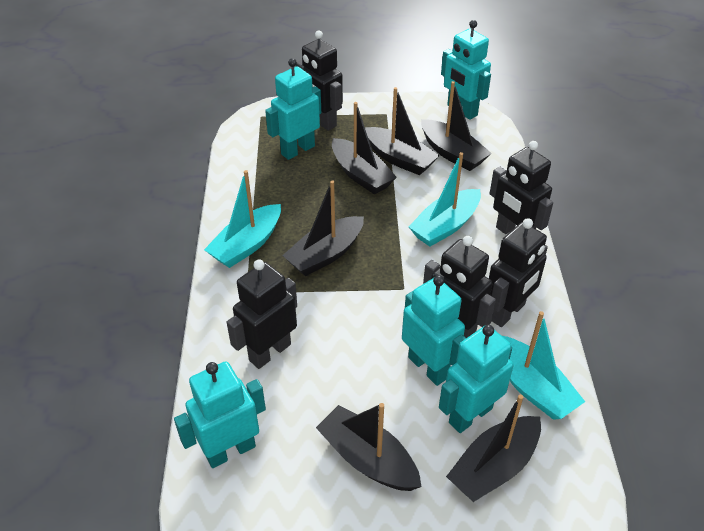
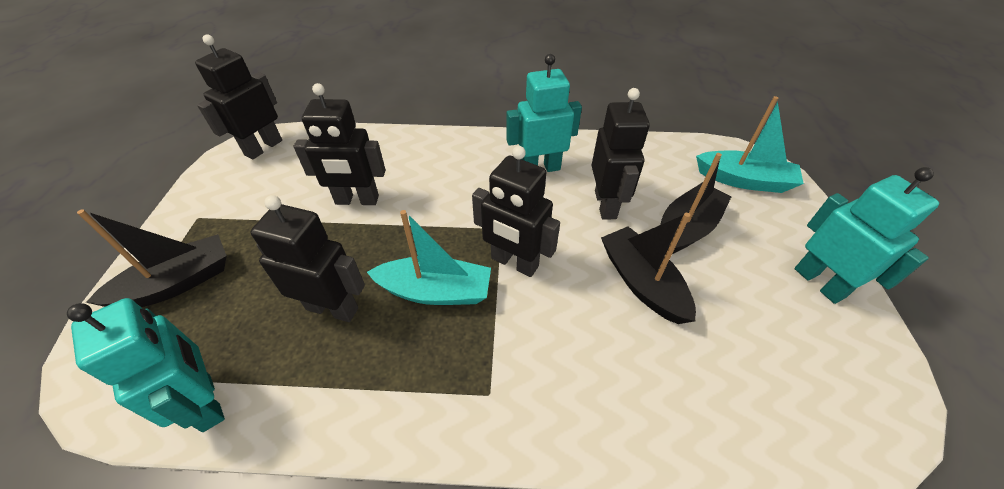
black boat: [282,180,364,276] [316,403,422,491] [332,102,397,195] [365,87,440,175] [421,81,492,171] [446,394,541,502] = 6 -> [77,209,227,307] [601,213,696,324] [660,153,731,255] = 3
turquoise boat: [204,170,281,268] [408,152,481,247] [502,311,585,420] = 3 -> [367,210,491,305] [696,96,804,193] = 2
turquoise robot: [174,361,266,468] [265,58,321,160] [402,275,466,386] [439,325,513,433] [441,20,491,120] = 5 -> [67,298,225,432] [506,54,582,172] [794,167,939,304] = 3

